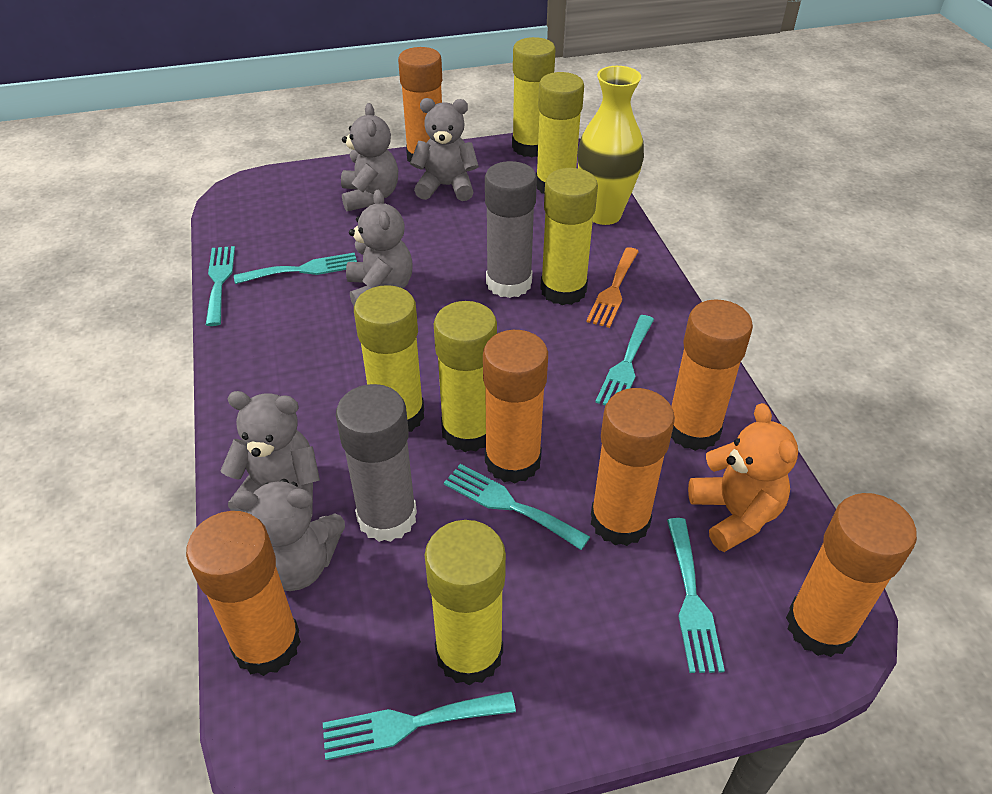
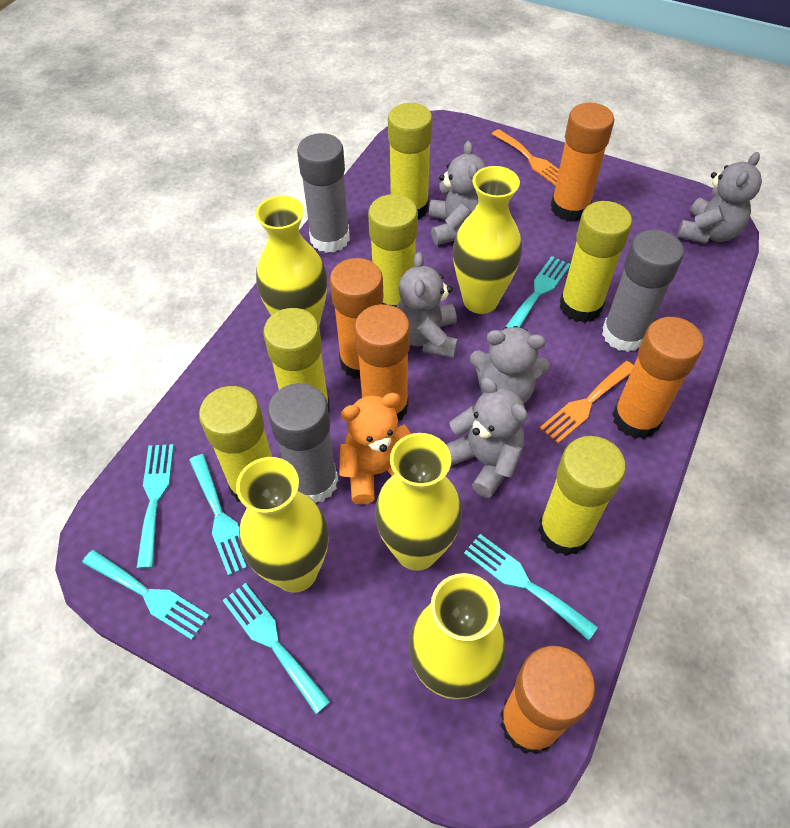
grey glue stick: [336,384,417,542] [485,161,537,298] = 2 -> [268,383,338,502] [297,133,350,253] [602,230,684,352] = 3
orange fork: [586,247,639,328] = 1 -> [492,129,559,186] [540,361,634,443] = 2
orange glue stick: [186,511,301,676] [398,47,442,168] [483,330,548,483] [591,388,675,546] [671,300,753,451] [786,493,917,657] = 6 -> [330,258,384,379] [354,304,410,421] [500,646,595,755] [551,103,614,221] [612,317,704,439] = 5
yellow vase: [578,66,644,225] = 1 -> [236,457,329,593] [256,195,327,325] [375,433,462,571] [409,573,506,699] [453,166,522,314] = 5

